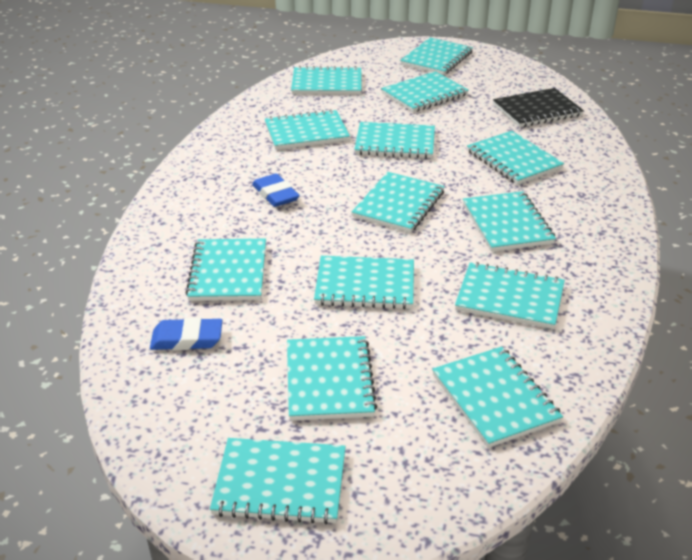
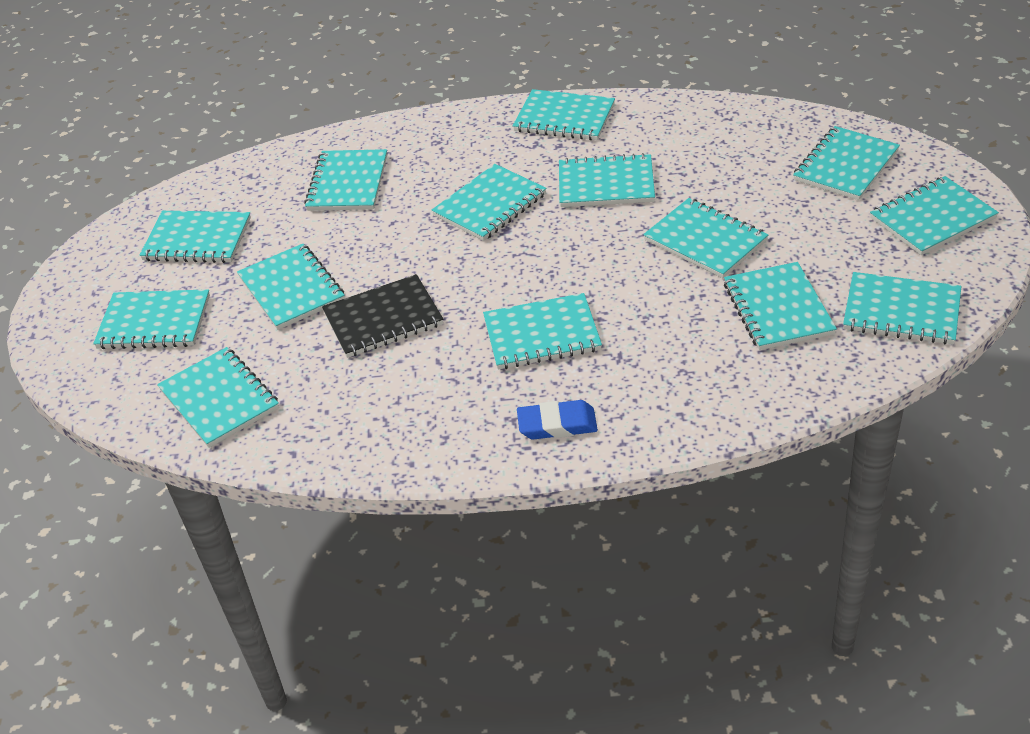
blue eraser: [150,317,223,350] [252,173,300,207] = 2 -> [517,400,598,440] = 1

